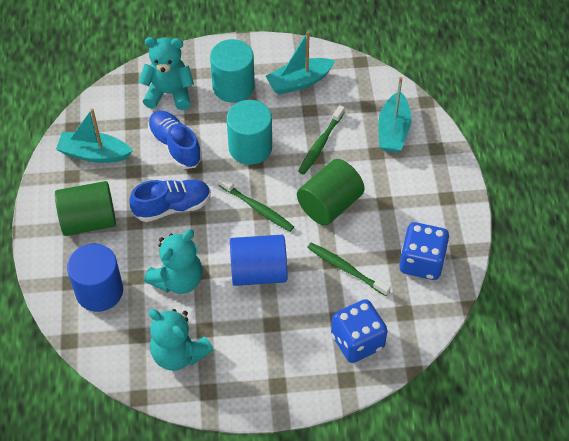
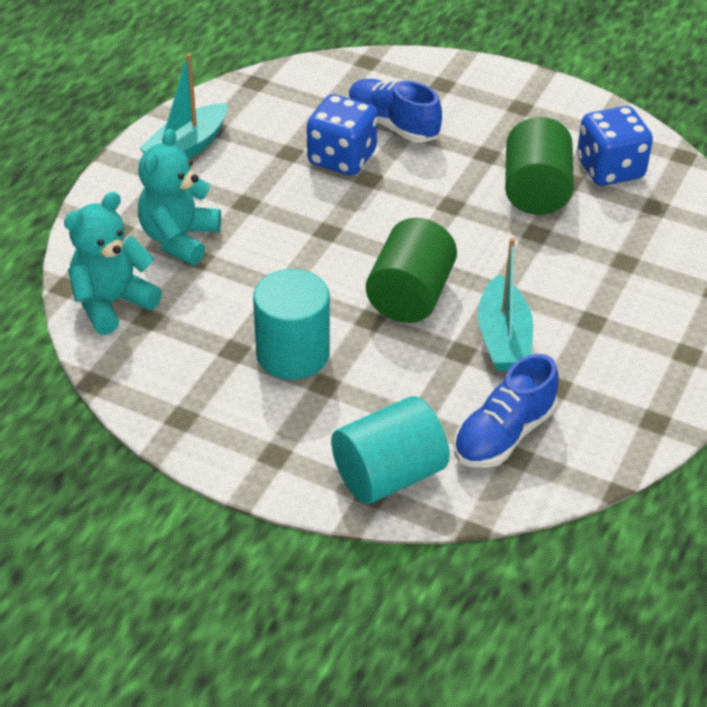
blue cylinder: [67,244,123,312] [230,235,287,286] = 2 -> none = 0
green toothbrush: [218,176,294,232] [298,105,345,174] [307,243,391,296] = 3 -> none = 0
turquoise boat: [56,109,133,163] [266,31,335,95] [378,77,411,153] = 3 -> [139,53,227,159] [478,238,533,371] = 2
turquoise teddy bear: [139,37,194,110] [144,229,203,294] [149,309,214,371] = 3 -> [64,192,162,335] [138,128,221,265] = 2

